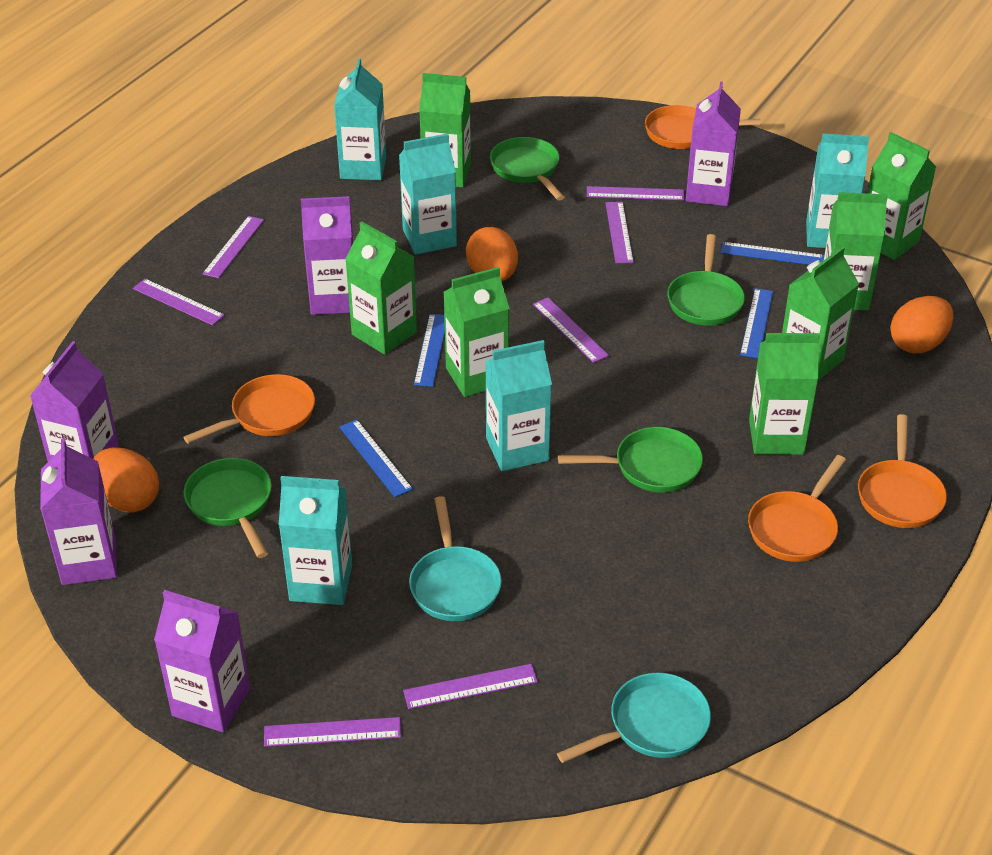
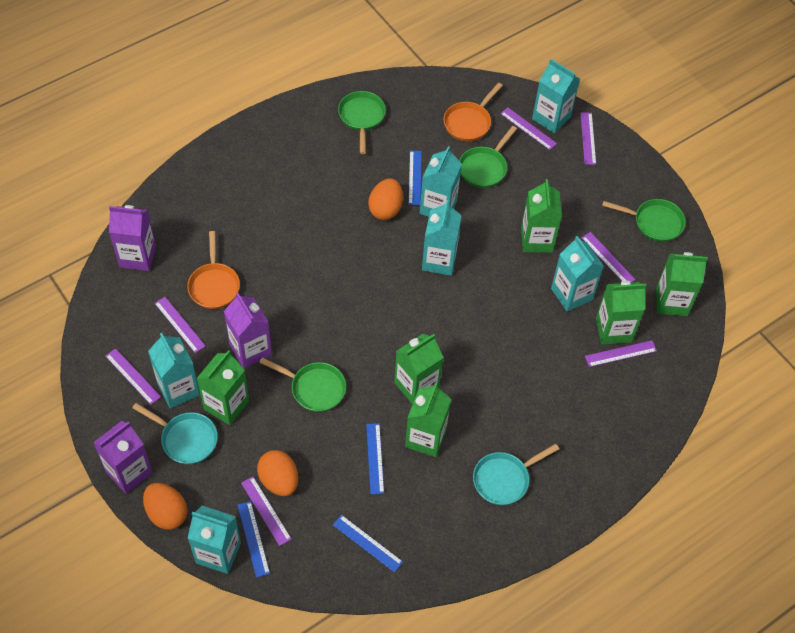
green carton: [345,221,417,355] [419,73,471,187] [443,267,510,397] [749,333,820,455] [782,247,859,381] [823,192,888,310] [868,132,936,260] = 7 -> [196,350,249,425] [394,334,444,404] [405,383,451,457] [521,179,562,252] [596,281,646,345] [656,252,708,316] = 6
orange pan: [183,374,315,444] [645,105,761,149] [748,455,846,562] [858,414,947,528] = 4 -> [187,231,240,309] [444,82,503,142] = 2
purple carton: [30,341,119,461] [40,438,117,585] [154,590,250,732] [301,196,354,315] [686,81,741,206] = 5 -> [93,421,153,494] [109,205,156,271] [224,293,272,368] = 3
turquoise carton: [279,476,352,605] [334,58,386,180] [399,133,457,255] [485,340,552,471] [806,134,869,248] = 5 -> [148,333,200,409] [188,506,241,574] [420,146,462,217] [422,200,462,276] [532,59,580,133] [551,236,604,312] = 6

